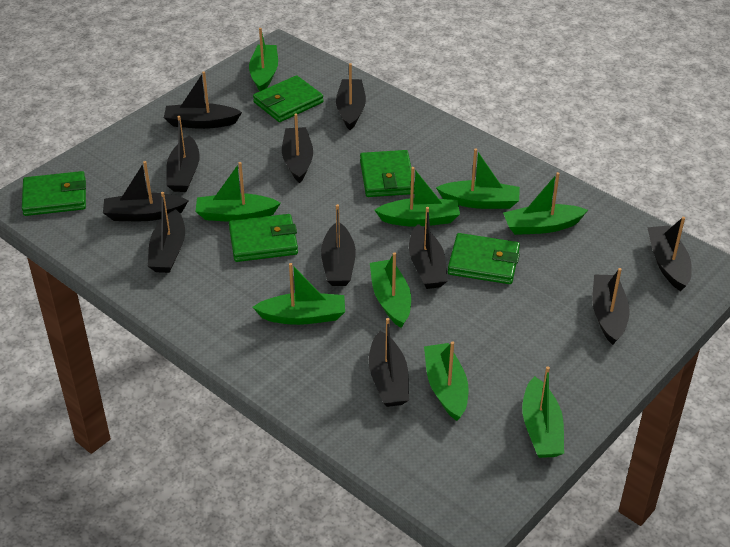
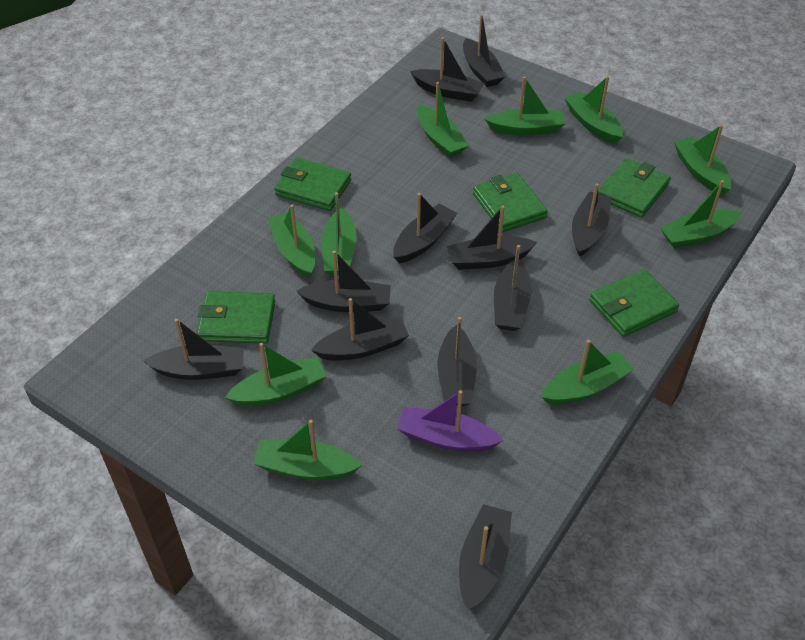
green boat: [195,162,281,222] [249,28,278,91] [252,263,345,325] [370,252,411,328] [374,167,460,227] [424,341,468,421] [436,149,520,209] [503,172,588,235] [522,366,564,458] = 9 -> [225,343,326,406] [253,420,362,480] [268,205,315,278] [321,192,357,275] [417,82,469,158] [485,77,566,136] [542,340,634,405] [565,76,623,144] [660,180,742,249] [674,125,732,196] = 10
purple boat: none = 0 -> [397,390,503,452] = 1

